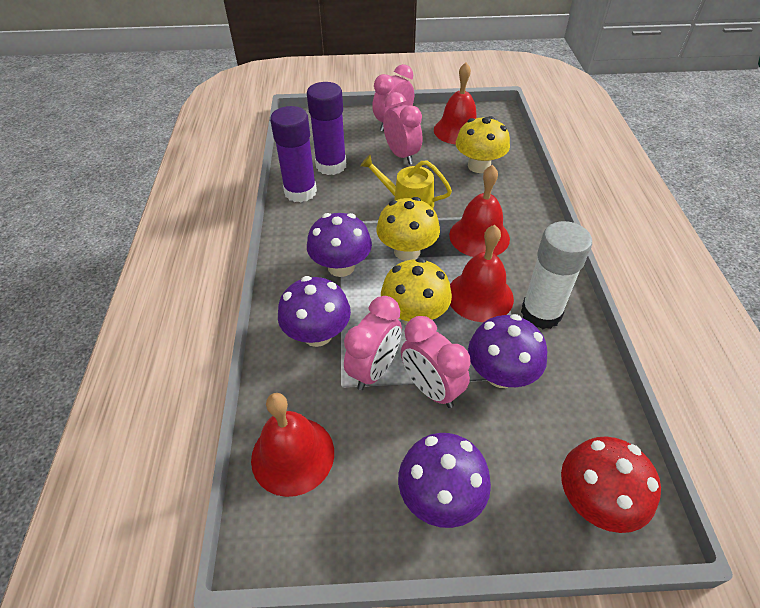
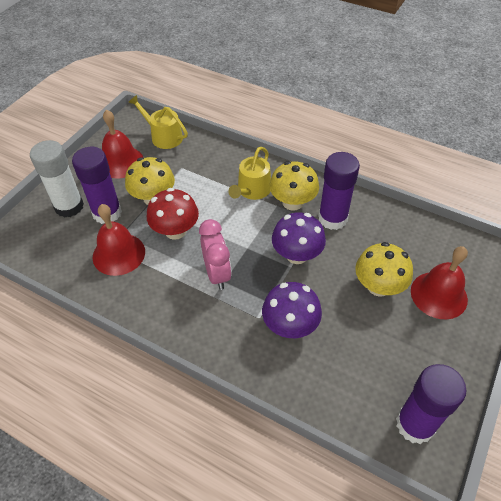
pink clock: [344,296,402,390] [372,64,414,131] [383,92,422,165] [401,316,471,408] = 4 -> [199,219,232,290] = 1
purple glue stick: [270,106,317,202] [307,82,346,175] = 2 -> [72,147,122,224] [318,152,360,230] [396,364,466,444] = 3
purple mushroom: [278,276,351,347] [307,213,372,277] [398,433,491,528] [468,314,547,388] = 4 -> [262,282,322,338] [272,212,326,264] = 2
red bell: [251,393,334,497] [434,62,477,144] [449,165,510,257] [450,225,514,322] = 4 -> [93,204,145,276] [102,109,143,178] [411,246,468,319] = 3
yellow watering can: [360,155,452,208] = 1 -> [128,95,188,149] [228,147,271,200] = 2

